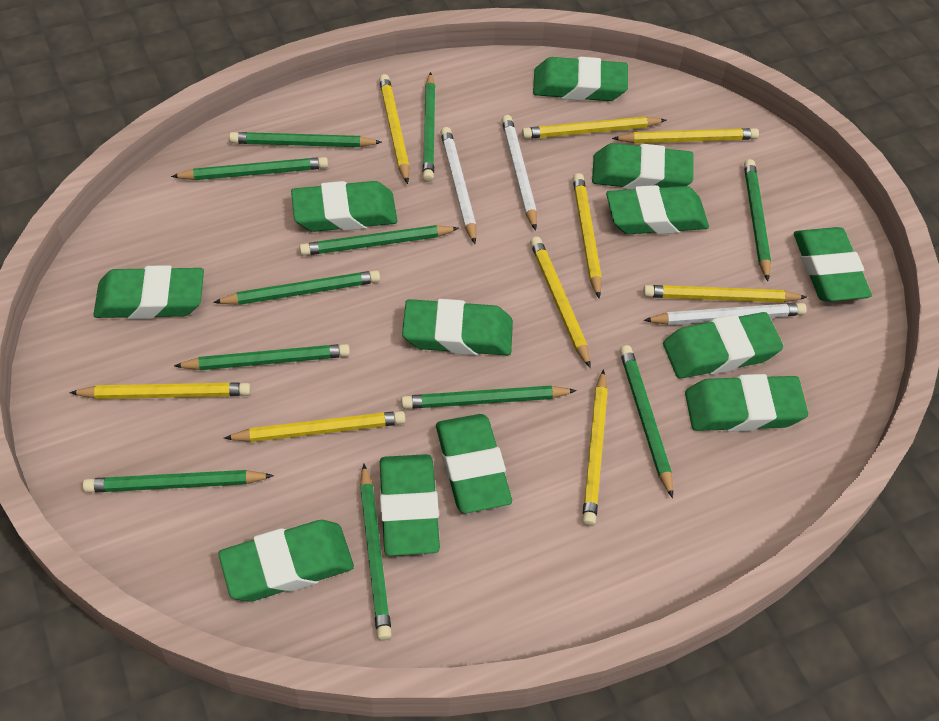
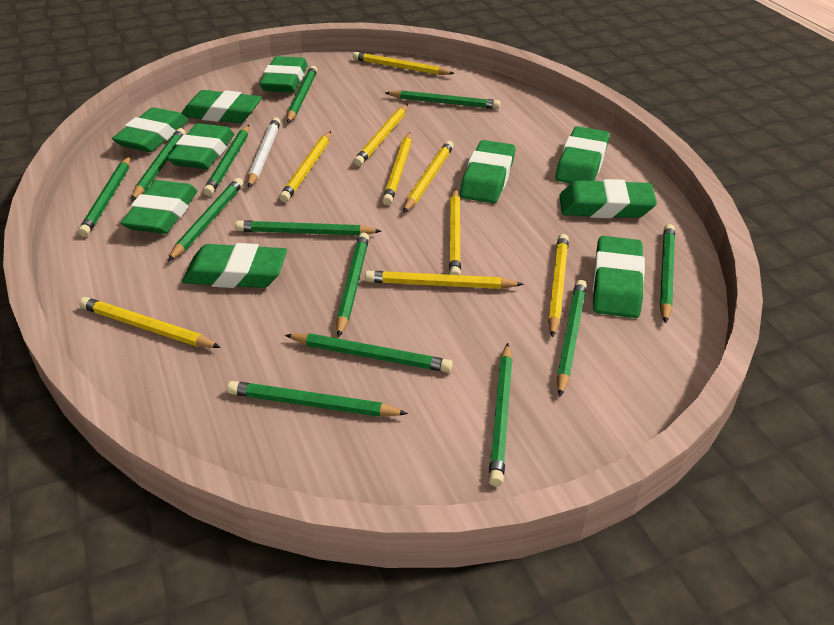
green eraser: [93,265,204,319] [218,520,354,601] [291,181,397,232] [380,454,440,556] [402,299,513,355] [436,414,512,513] [533,57,628,101] [592,143,693,190] [606,185,709,234] [663,312,783,379] [685,374,808,432] [794,227,872,302] = 12 -> [112,107,189,152] [121,180,198,234] [167,123,234,169] [181,90,262,123] [182,243,287,288] [260,56,307,93] [460,140,515,203] [555,126,609,184] [559,179,657,218] [592,236,645,318] = 10
green pencil: [83,470,274,493] [171,157,328,180] [174,344,350,370] [213,270,380,305] [229,132,382,147] [299,225,459,256] [360,463,392,641] [401,386,577,409] [422,72,436,182] [620,345,673,498] [744,159,771,281] = 11 -> [78,156,131,237] [131,128,185,201] [168,178,243,261] [203,125,249,196] [227,381,408,417] [235,220,381,236] [285,333,453,372] [287,66,317,123] [336,232,369,337] [385,90,501,109] [488,343,513,486] [557,280,587,397] [660,224,675,324] = 13
white pencil: [440,127,476,244] [502,115,537,231] [643,303,807,325] = 3 -> [248,117,281,188] = 1

